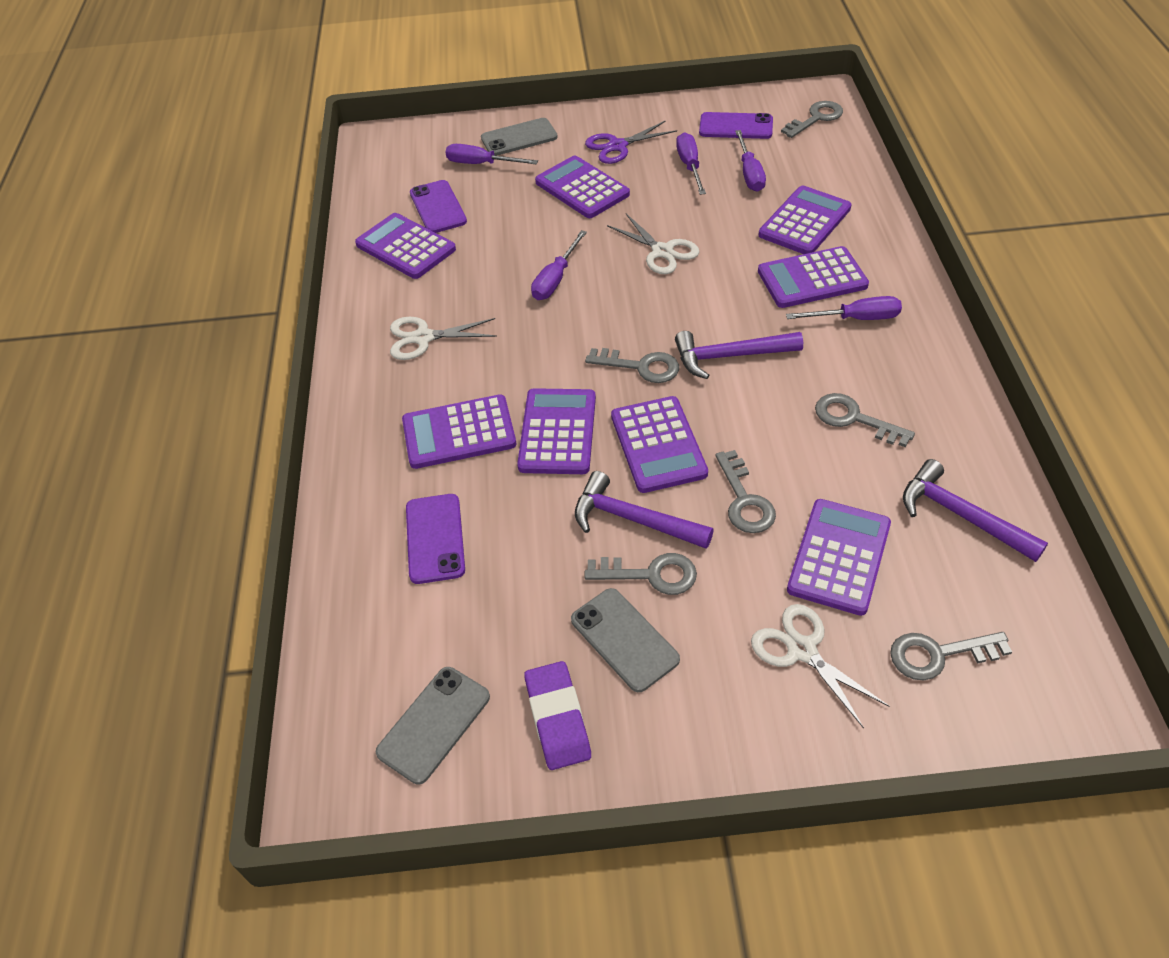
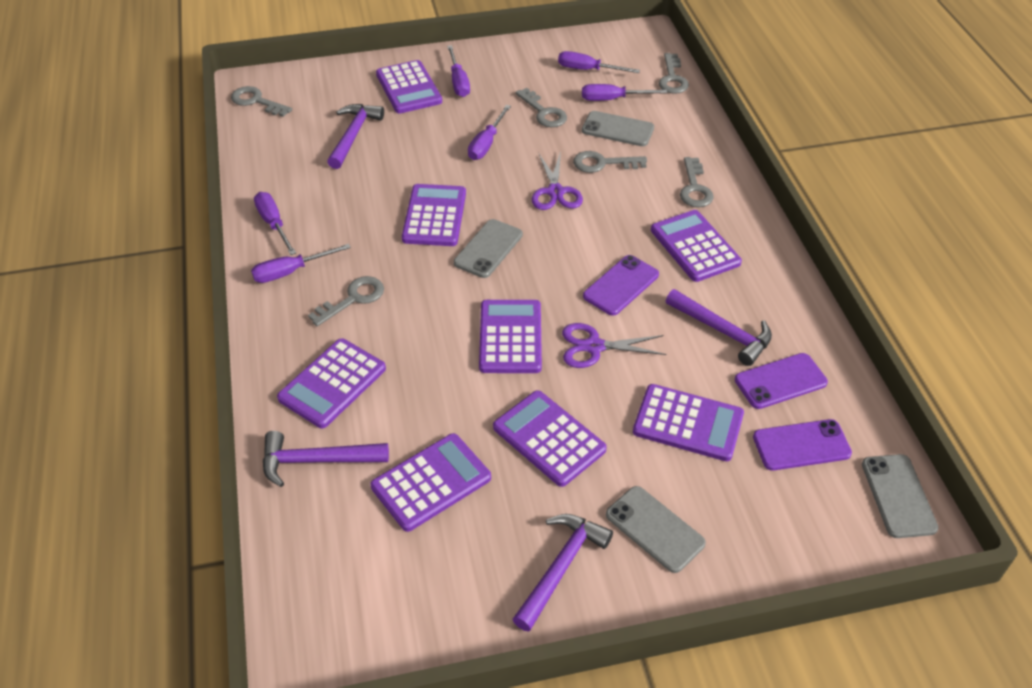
grey phone: [376,667,490,784] [481,118,558,156] [571,588,680,692] = 3 -> [454,219,523,278] [582,111,654,146] [606,486,706,573] [862,454,939,538] = 4
purple eraser: [524,661,591,770] = 1 -> none = 0
purple hammer: [575,471,714,549] [675,331,803,379] [903,459,1048,562] = 3 -> [263,431,389,487] [327,104,384,169] [512,514,613,632] [666,289,772,366] = 4
purple scissors: [585,121,677,164] = 1 -> [532,151,583,210] [562,323,666,368] = 2
purple screwdriver: [446,144,538,164] [531,230,587,300] [676,132,706,195] [735,130,766,191] [786,296,902,320] = 5 -> [251,244,351,283] [254,192,296,255] [447,45,470,97] [468,105,511,160] [558,51,640,73] [582,84,667,101] = 6
white scissors: [390,317,497,360] [607,214,700,274] [751,604,889,729] = 3 -> none = 0

